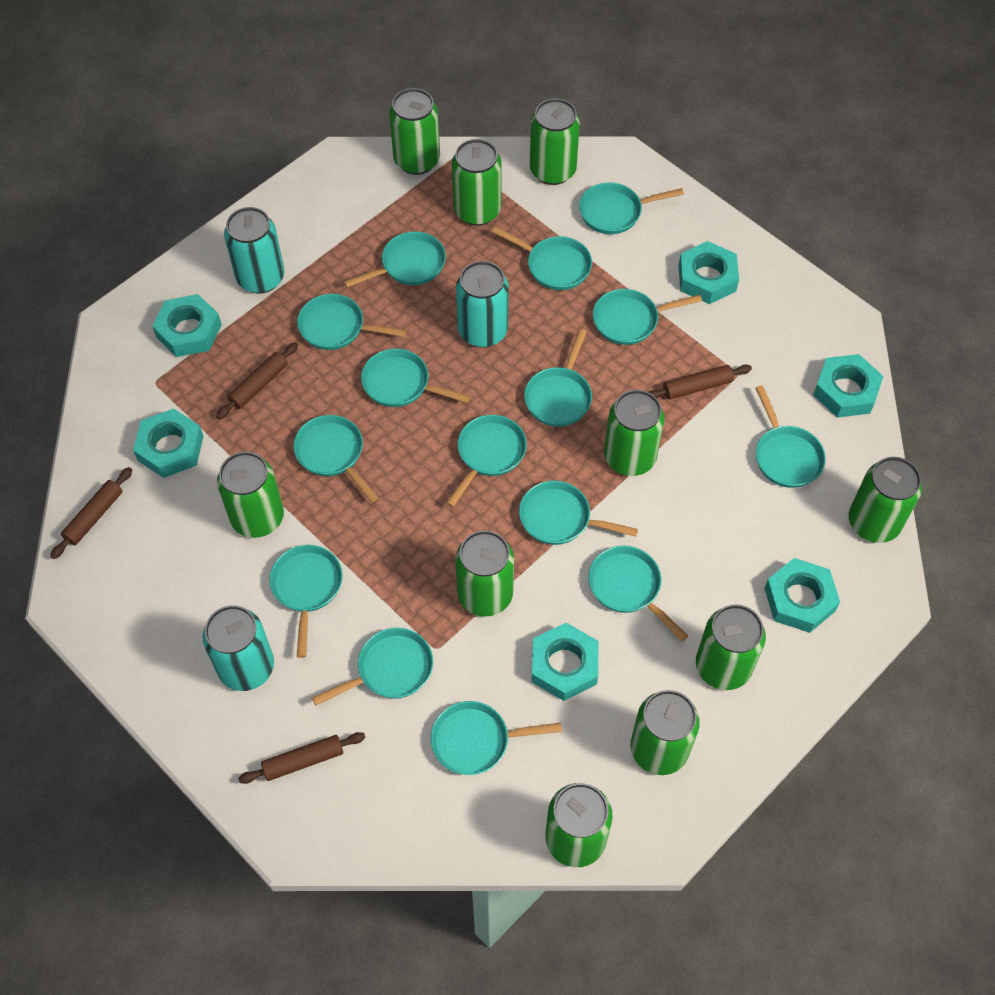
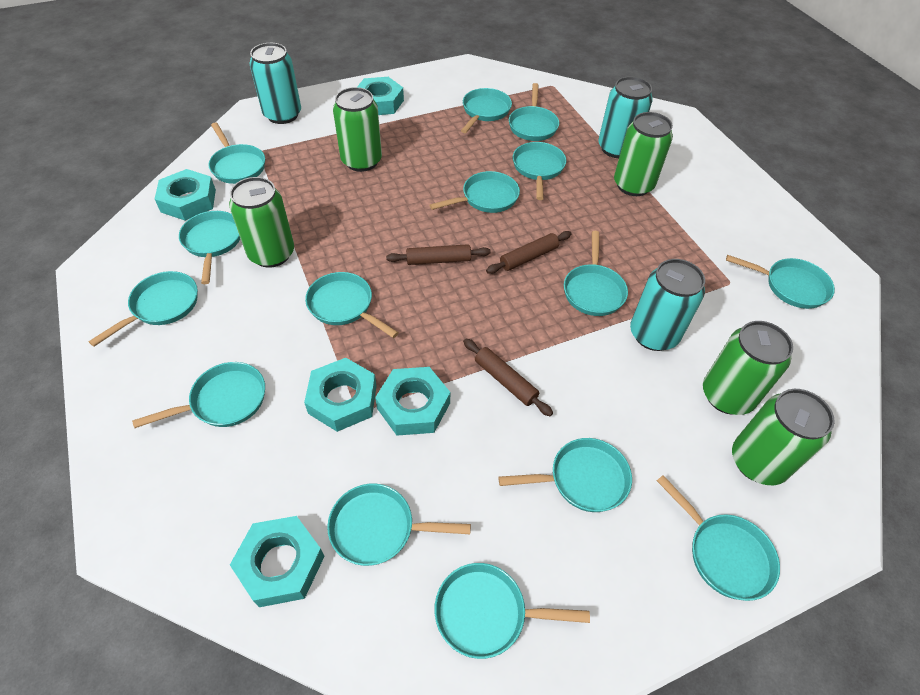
brown rolling pin: [50,467,132,559] [216,342,298,419] [238,732,366,784] [649,364,752,399] = 4 -> [386,244,491,265] [463,339,553,416] [486,231,572,274] = 3
green can: [217,452,284,538] [389,88,440,175] [452,139,502,226] [455,530,514,617] [530,98,580,185] [545,783,613,867] [604,390,665,476] [631,690,700,775] [696,604,766,690] [849,457,922,543] = 10 -> [229,177,294,268] [333,87,382,172] [614,112,673,196] [703,321,793,415] [732,389,835,485] = 5
turquoise nut: [133,409,203,478] [152,294,222,357] [531,623,598,701] [678,241,739,304] [765,558,840,633] [813,354,883,418] = 6 -> [155,169,216,221] [230,516,325,607] [304,358,377,432] [357,77,404,115] [375,367,450,436] = 5

